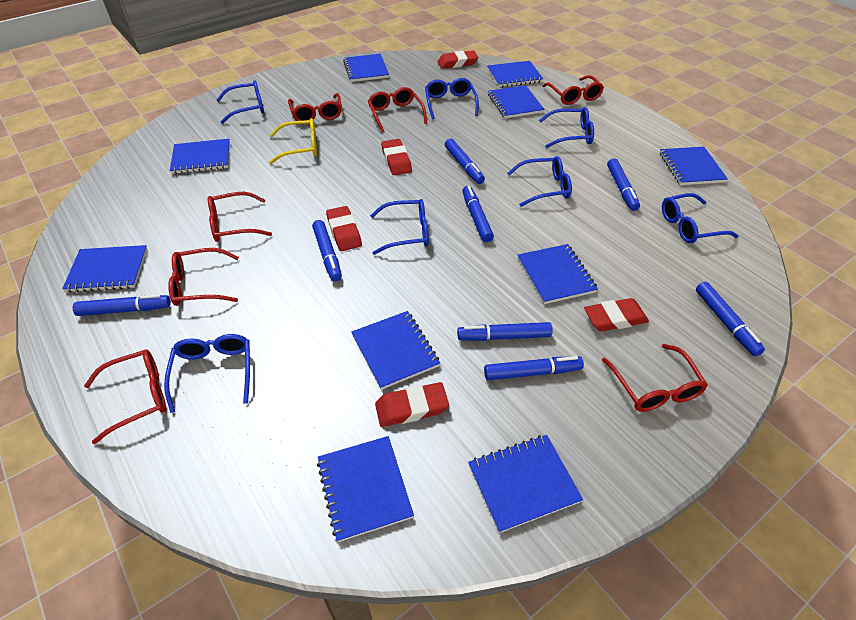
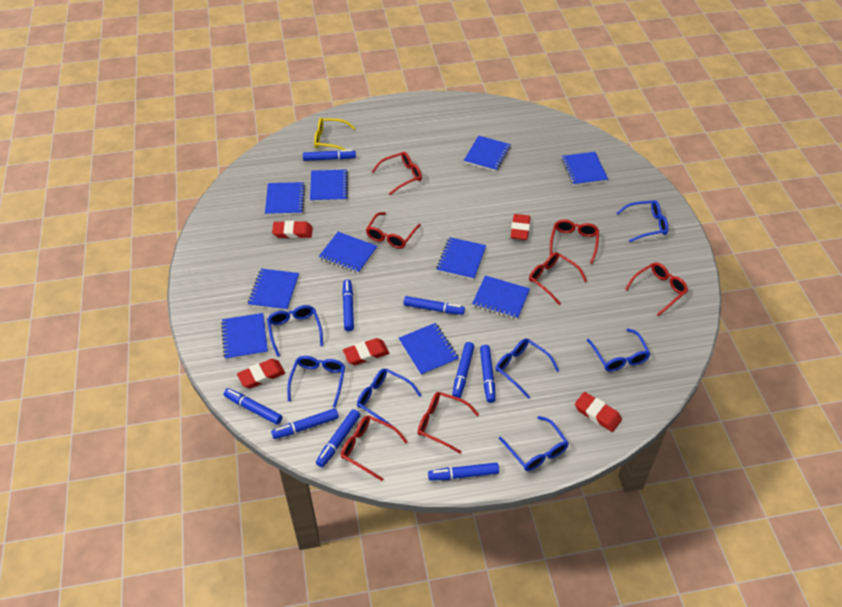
blue marker: [73,294,171,316] [312,220,342,281] [445,139,485,184] [457,322,553,341] [462,186,494,242] [484,356,584,380] [607,158,640,211] [696,282,765,356] = 8 -> [224,388,282,425] [271,408,339,439] [303,150,356,161] [316,409,360,467] [342,280,354,331] [404,296,465,315] [428,463,499,481] [452,342,475,398] [480,345,496,403] = 9

